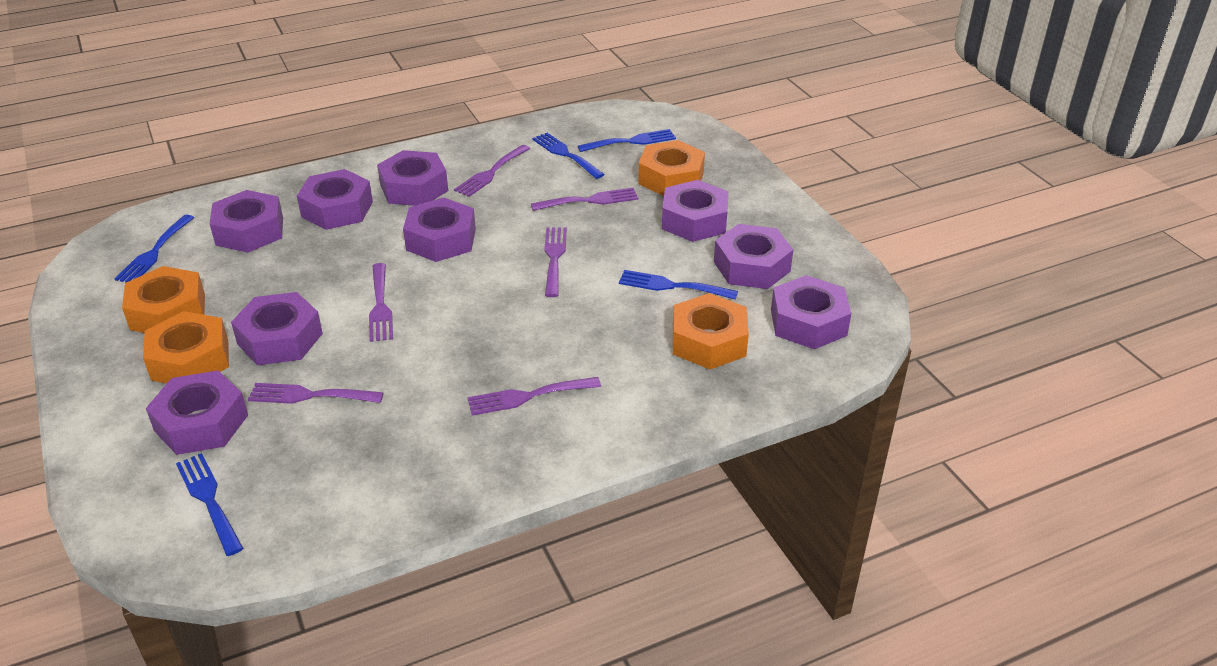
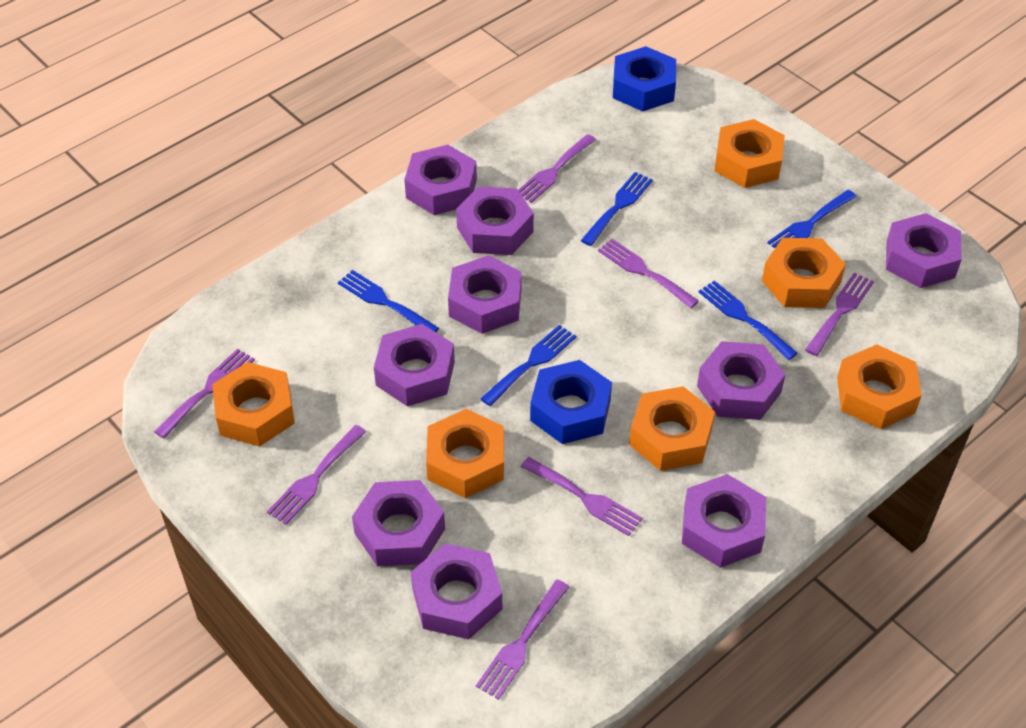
blue nut: none = 0 -> [530,360,612,444] [613,46,676,111] = 2
orange nut: [122,266,205,333] [143,311,229,384] [638,140,705,196] [673,293,749,369] = 4 -> [212,362,295,447] [426,409,504,498] [629,386,715,471] [714,119,785,188] [762,238,846,308] [837,344,922,429] = 6
purple fork: [248,383,384,404] [369,263,393,342] [454,145,530,197] [468,377,601,416] [531,188,639,211] [544,228,567,297] = 6 -> [154,349,255,439] [267,425,366,525] [476,579,569,700] [518,134,596,203] [521,457,642,536] [598,239,699,308] [805,273,874,356] = 7

